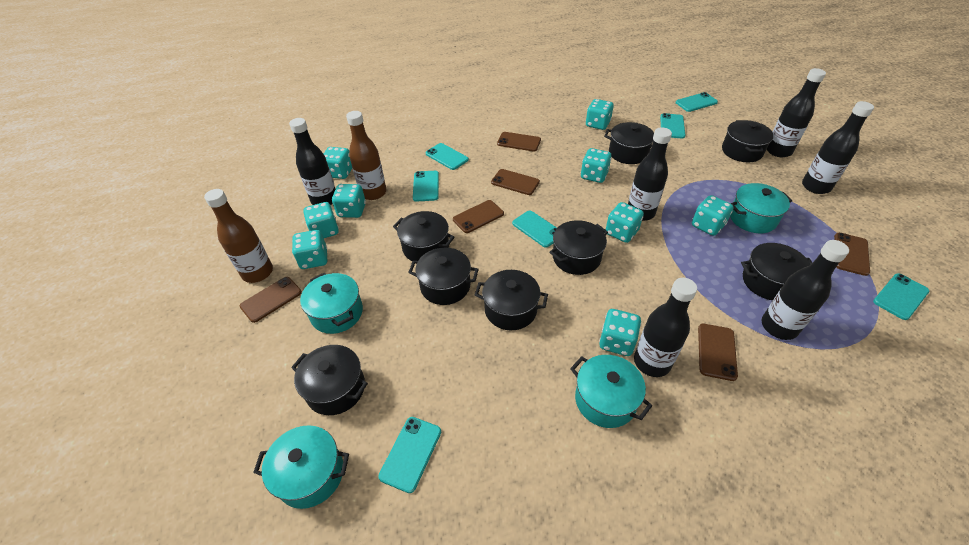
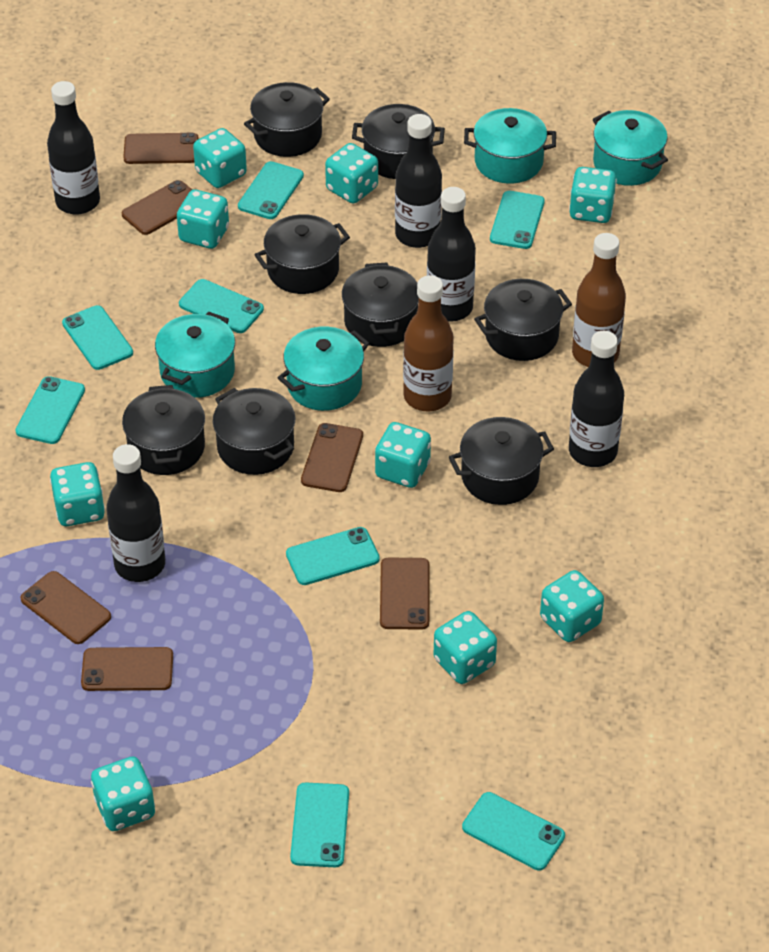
black bottle: [289,118,335,205] [628,127,672,221] [634,278,697,377] [762,240,849,340] [767,68,826,157] [802,101,874,194] = 6 -> [47,81,100,215] [106,444,165,582] [395,114,442,248] [427,187,476,322] [569,331,624,467] = 5
turquoise phone: [378,417,441,493] [413,171,439,202] [425,143,469,170] [512,210,557,247] [660,113,685,139] [676,92,718,112] [873,273,929,320] = 7 -> [16,376,85,444] [62,305,133,370] [179,279,264,333] [238,161,304,219] [286,527,380,585] [290,782,349,867] [462,792,565,870] [490,191,545,249] = 8

